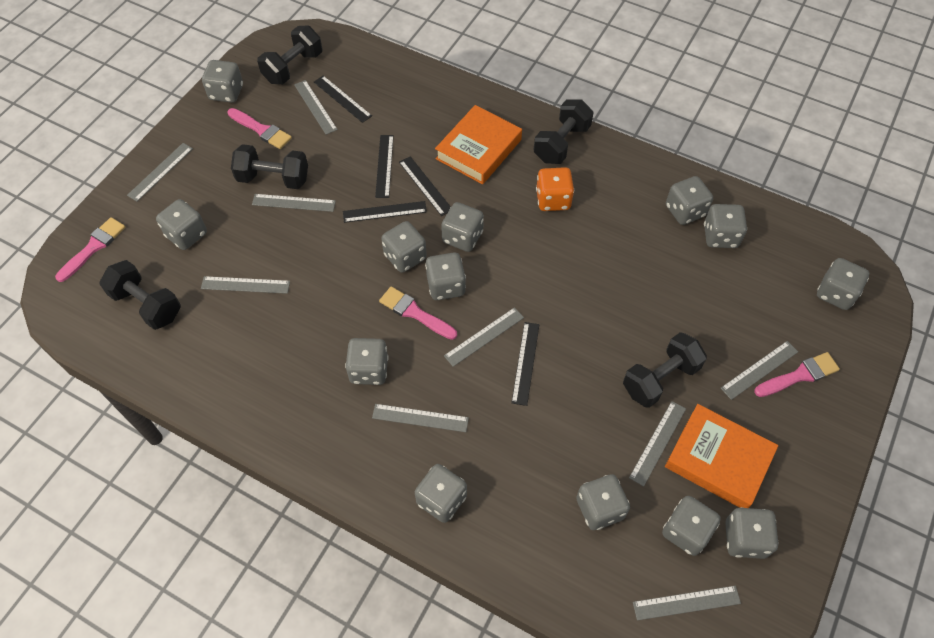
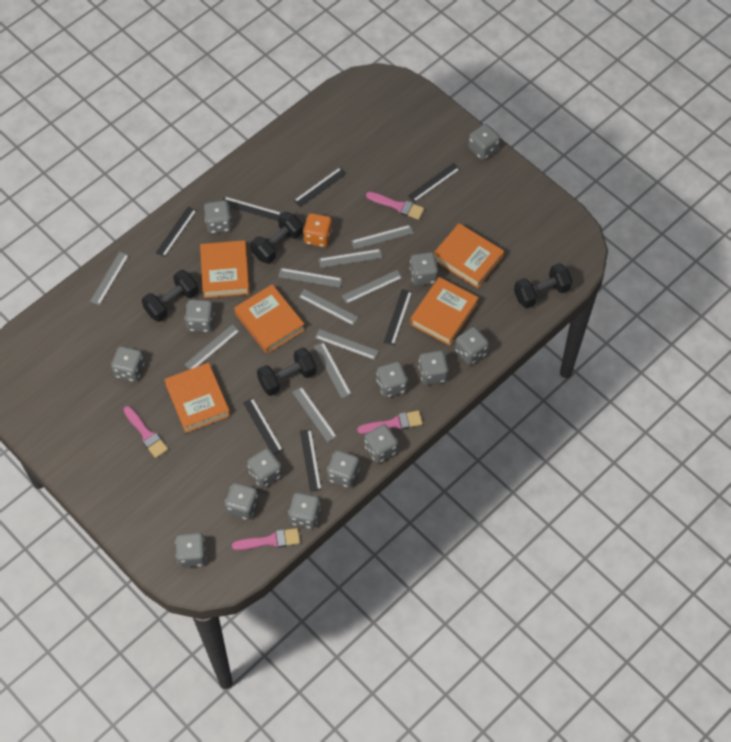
black dumbbell: [99,260,181,330] [231,144,308,189] [257,26,322,84] [534,99,594,164] [623,332,707,408] = 5 -> [142,270,199,322] [251,212,303,264] [257,347,317,396] [514,263,572,308] = 4
black ruler: [314,76,372,123] [343,201,427,223] [375,135,394,198] [399,156,451,216] [511,322,539,406] = 5 -> [156,207,197,257] [223,196,282,221] [243,398,283,455] [294,167,347,207] [300,429,322,492] [384,289,412,345] [408,163,460,202] = 7
grey dice: [156,199,207,250] [202,60,243,103] [345,338,388,385] [381,221,427,273] [415,464,467,523] [425,253,466,300] [441,202,484,252] [576,474,630,530] [662,496,721,556] [666,176,713,225] [704,204,747,248] [725,507,779,559] [817,258,869,310] = 13 -> [111,346,144,382] [175,533,207,568] [185,299,214,332] [204,200,232,234] [225,483,258,520] [247,448,282,488] [288,493,321,529] [327,450,360,488] [364,424,398,463] [376,361,408,398] [410,252,438,286] [418,350,449,385] [455,327,489,365] [468,124,500,160] = 14
grey ruler: [127,143,193,201] [201,276,290,294] [252,194,336,212] [294,80,338,135] [372,404,469,432] [444,307,524,367] [629,401,686,486] [633,586,741,620] [721,341,798,400] = 9 -> [90,252,129,305] [184,324,240,370] [278,268,342,288] [292,387,337,442] [299,289,358,325] [314,342,351,398] [315,329,379,360] [319,249,382,268] [342,270,402,304] [351,225,413,250] = 10
orange book: [435,105,522,184] [665,404,778,508] = 2 -> [164,363,230,433] [200,240,250,298] [234,284,305,354] [410,277,479,346] [434,223,504,288] = 5

